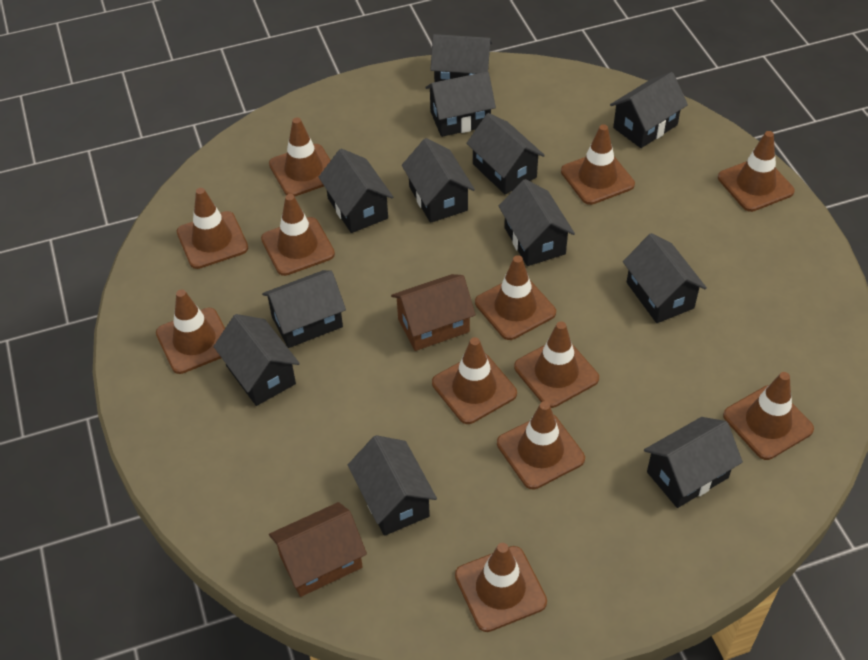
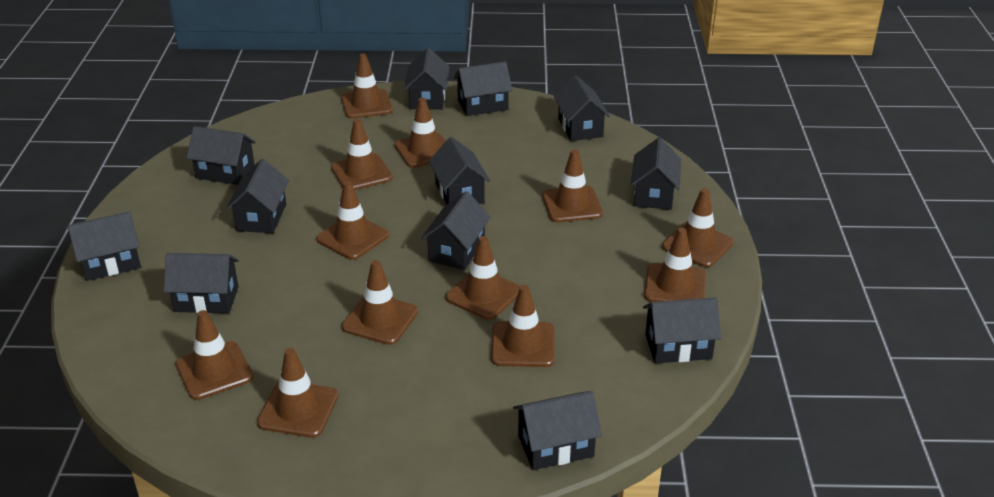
brown house: [269,502,367,597] [391,274,476,351] = 2 -> none = 0

